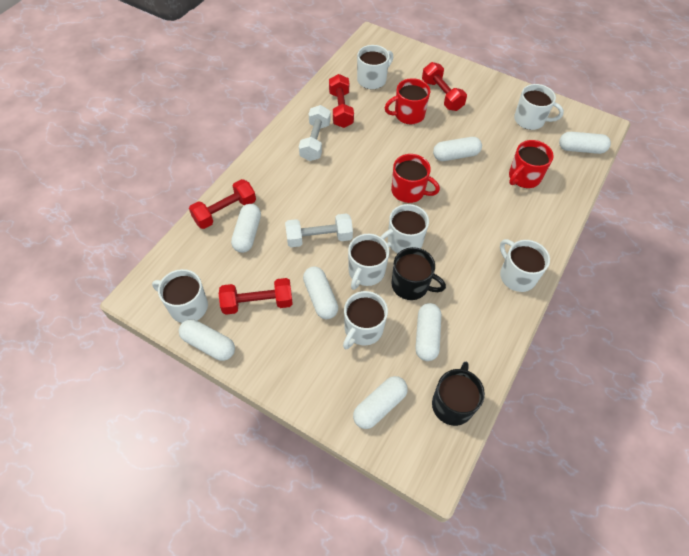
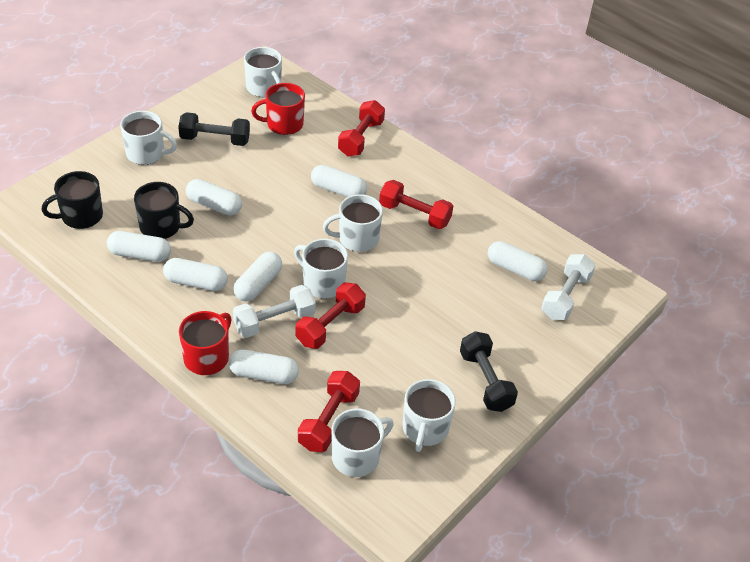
black dumbbell: none = 0 -> [178,112,250,146] [460,331,518,412] = 2
red mug: [385,78,430,125] [391,154,440,203] [509,140,554,188] = 3 -> [179,311,231,375] [251,83,305,135] = 2
white mug: [152,269,208,323] [343,291,388,349] [348,234,389,290] [357,45,393,89] [380,204,429,253] [500,239,550,292] [514,84,564,130] = 7 -> [120,111,177,165] [244,47,282,97] [294,239,348,299] [323,194,383,252] [332,408,394,477] [402,379,456,452] = 6

